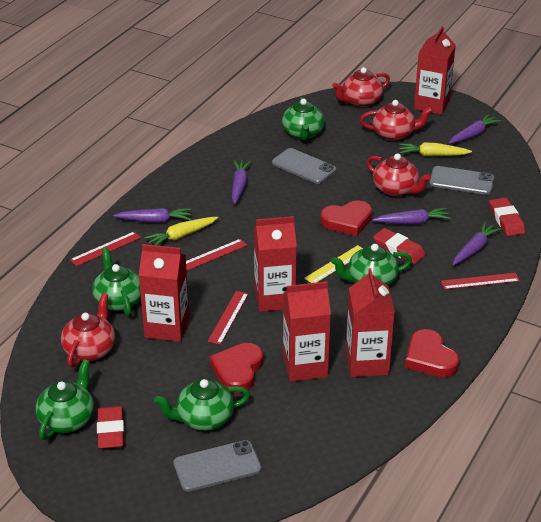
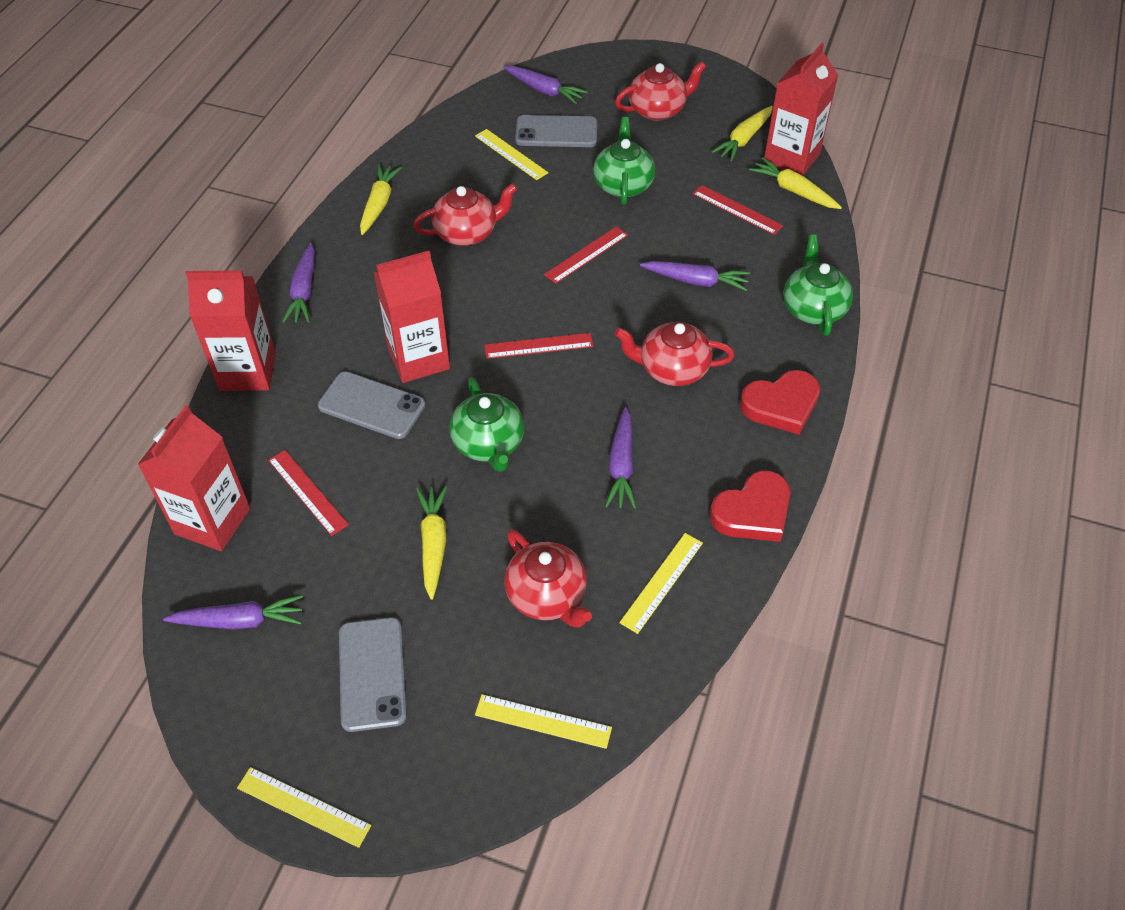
green teapot: [36,359,94,440] [92,248,141,316] [154,379,250,431] [282,97,325,140] [331,244,412,286] = 5 -> [449,377,524,472] [593,117,655,205] [783,235,853,336] = 3
red carton: [139,244,189,342] [254,216,297,312] [283,281,331,382] [346,268,395,377] [414,26,456,115] = 5 -> [137,405,250,551] [185,270,276,391] [374,251,450,383] [764,43,838,176] = 4
red eraser: [97,406,124,449] [373,228,426,264] [489,198,525,236] = 3 -> none = 0
red heart: [210,343,263,393] [320,200,372,236] [405,329,459,377] = 3 -> [710,471,790,542] [740,370,820,435] = 2
yellow carrot: [144,217,218,245] [399,142,472,156] = 2 -> [360,164,402,235] [416,486,447,600] [712,106,773,161] [749,157,842,209] = 4
yellow ruler: [304,245,363,283] = 1 -> [237,767,371,848] [475,129,548,180] [475,694,612,749] [619,533,703,634] = 4

